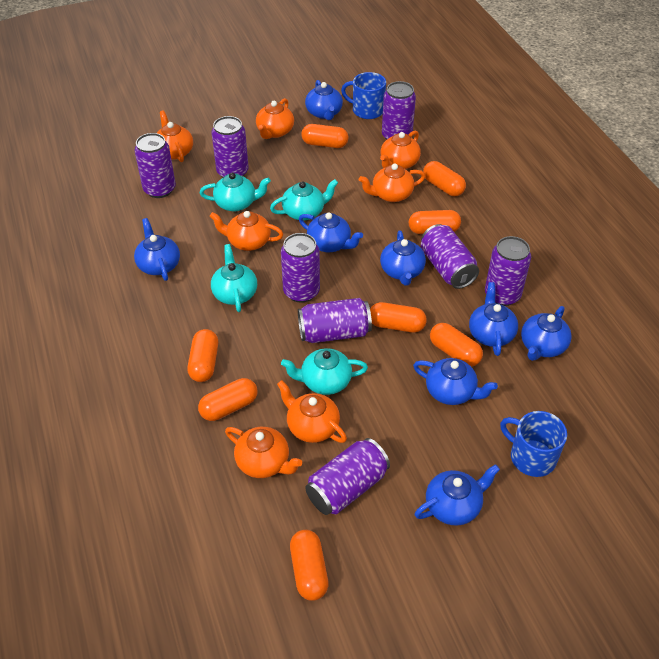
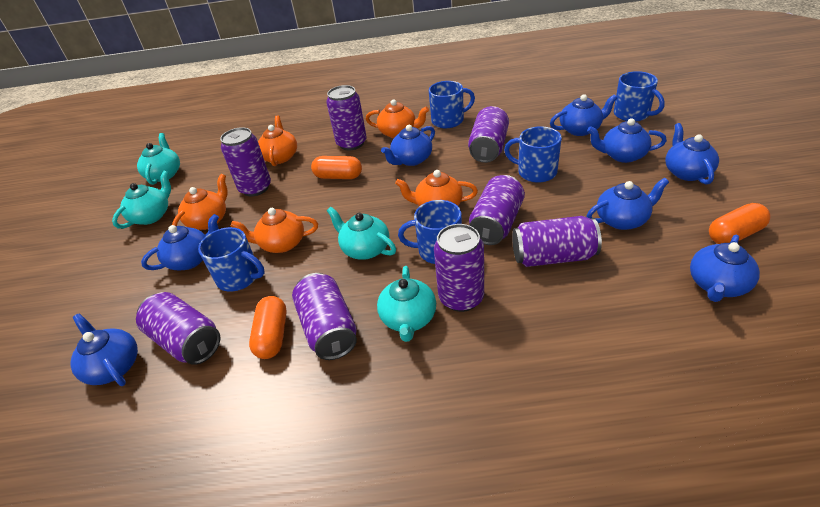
blue mug: [341,72,386,119] [500,411,567,477] = 2 -> [198,227,265,291] [398,200,462,264] [429,81,475,128] [504,126,562,183] [614,71,665,122] = 5
orange capsule: [188,329,218,382] [198,378,257,421] [290,530,329,601] [301,124,348,148] [370,302,427,333] [409,210,461,234] [423,161,466,196] [430,323,483,367] = 8 -> [249,296,287,359] [311,156,362,179] [709,203,771,244] = 3
orange teapot: [157,110,193,162] [209,211,283,251] [225,427,302,478] [256,98,294,139] [277,380,347,443] [359,163,425,202] [380,131,421,169] = 7 -> [172,174,228,230] [231,208,318,253] [258,115,297,166] [366,99,429,138] [395,170,478,206] = 5

